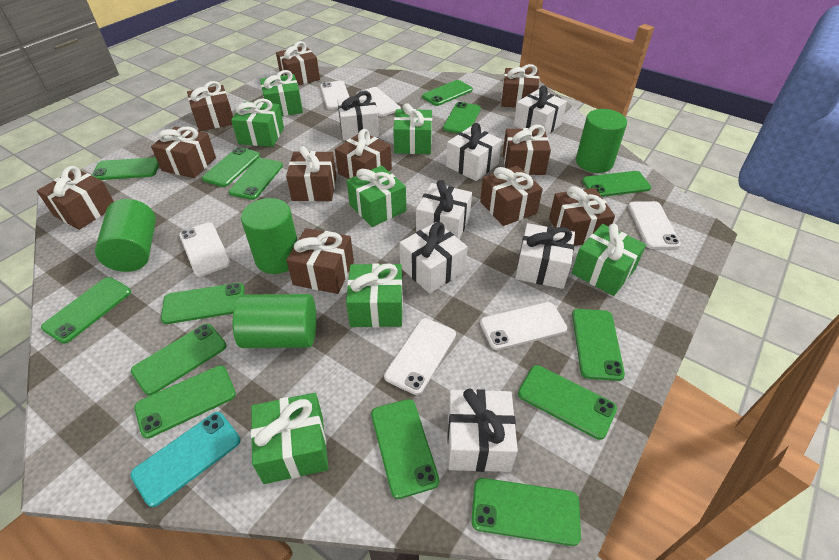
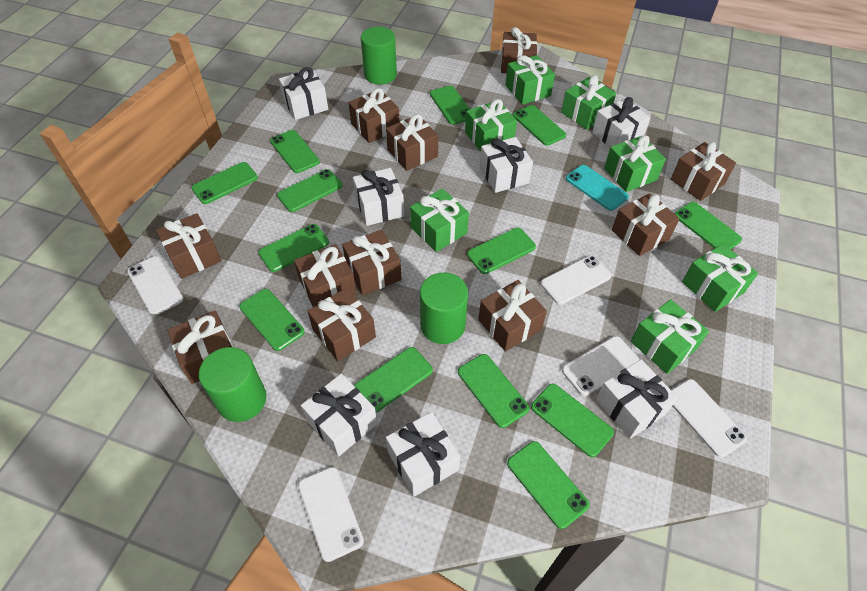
green cylinder: [95,199,156,272] [233,294,316,348] [241,198,298,274] [576,109,627,173] = 4 -> [199,347,267,422] [361,27,397,85] [420,273,468,344] = 3
green phone: [41,277,131,343] [92,157,159,180] [131,324,227,396] [134,365,236,439] [161,283,244,324] [202,147,260,187] [229,158,283,200] [371,399,439,499] [422,80,473,106] [443,102,481,134] [471,478,581,546] [518,365,617,440] [572,309,625,381] [582,171,651,197] = 14 -> [192,162,258,204] [239,289,305,351] [258,224,329,272] [270,130,320,173] [277,169,342,212] [354,347,433,412] [430,86,470,125] [458,354,530,428] [467,228,536,274] [507,441,590,529] [513,105,566,146] [531,384,614,457] [675,202,742,249] = 13
white phone: [179,223,231,277] [320,81,349,110] [356,87,401,117] [384,318,456,395] [480,302,567,350] [628,201,681,249] = 6 -> [127,256,183,315] [298,467,364,562] [541,255,612,305] [562,336,639,396] [671,379,747,458] = 5

